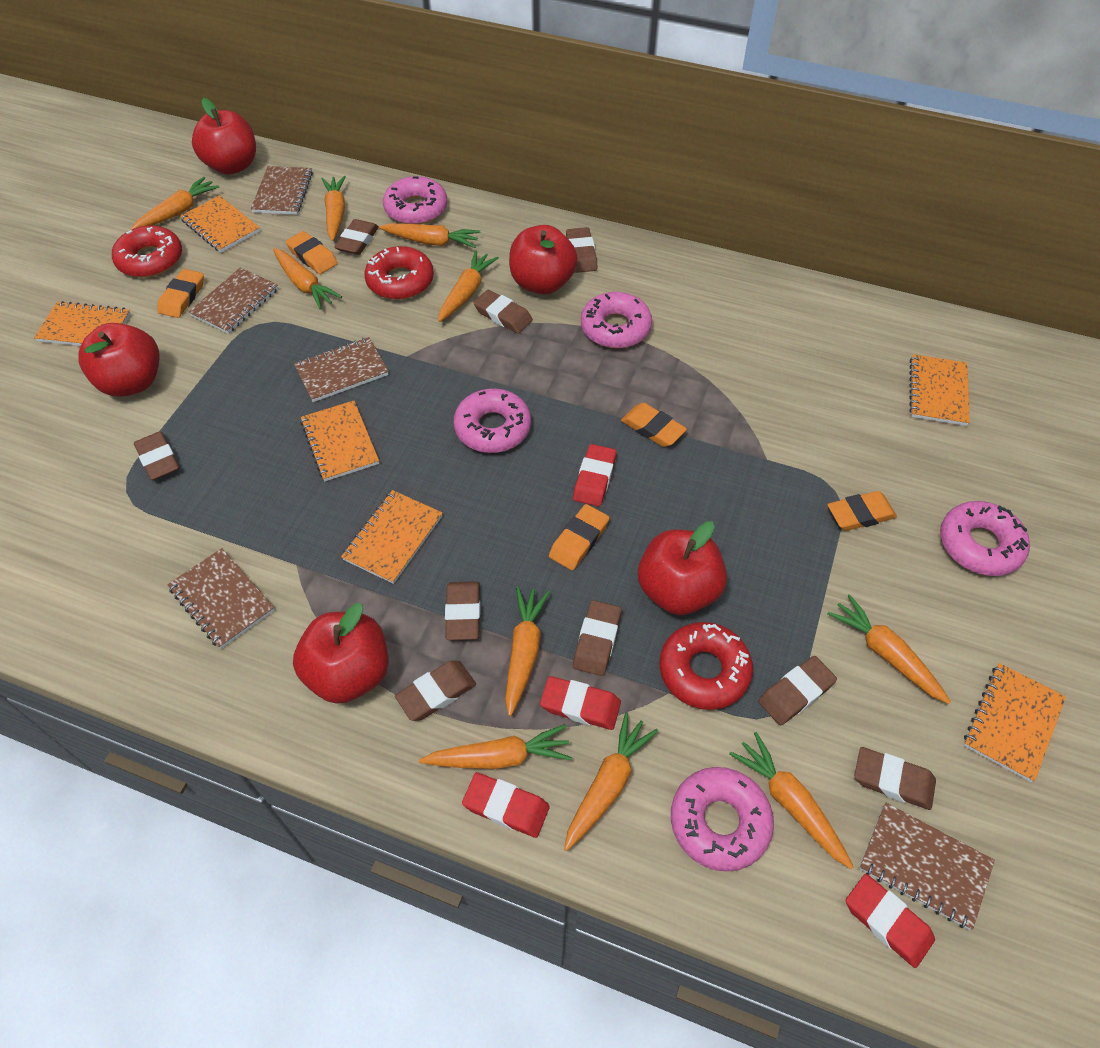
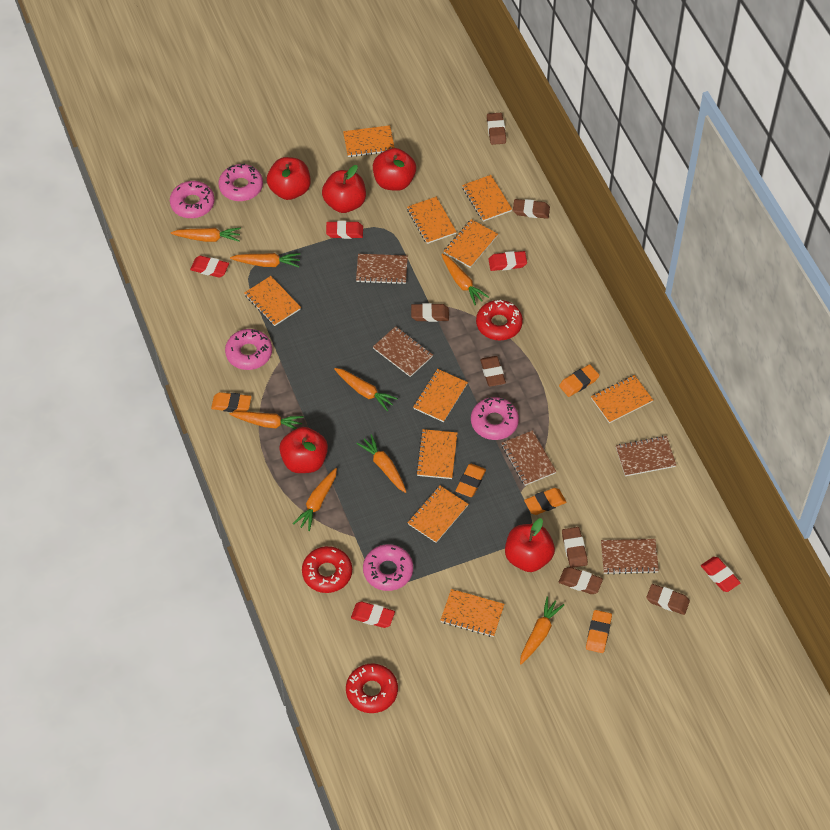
brown eraser: [134,431,179,480] [334,219,379,255] [395,661,476,721] [445,581,480,640] [473,290,533,334] [566,227,598,273] [573,600,621,676] [758,656,837,725] [854,747,936,810] = 9 -> [411,303,449,322] [480,356,506,387] [487,113,506,145] [513,199,550,219] [559,567,603,594] [562,527,588,568] [646,584,690,615] = 7
orange carrot: [130,177,219,230] [273,248,342,310] [321,176,346,241] [379,223,480,248] [419,724,572,769] [438,250,499,322] [505,587,550,716] [564,712,658,851] [729,732,854,869] [827,594,951,704] = 10 -> [171,228,241,242] [230,253,300,267] [230,411,304,429] [293,468,337,531] [334,368,398,411] [357,434,406,493] [441,254,489,305] [520,597,564,664] = 8
orange notebook: [34,301,131,346] [180,195,260,253] [300,401,379,481] [341,490,442,584] [909,354,970,426] [964,663,1066,782] = 6 -> [244,276,301,326] [343,125,395,157] [407,197,456,244] [408,486,468,543] [413,369,468,422] [416,429,457,479] [440,589,504,637] [443,219,498,268] [462,175,512,222] [591,375,653,423] = 10
red eraser: [462,772,550,838] [540,676,621,730] [573,444,617,507] [846,874,935,968] = 4 -> [190,256,229,278] [326,221,363,239] [351,602,395,628] [488,251,527,271] [701,557,741,592] = 5

